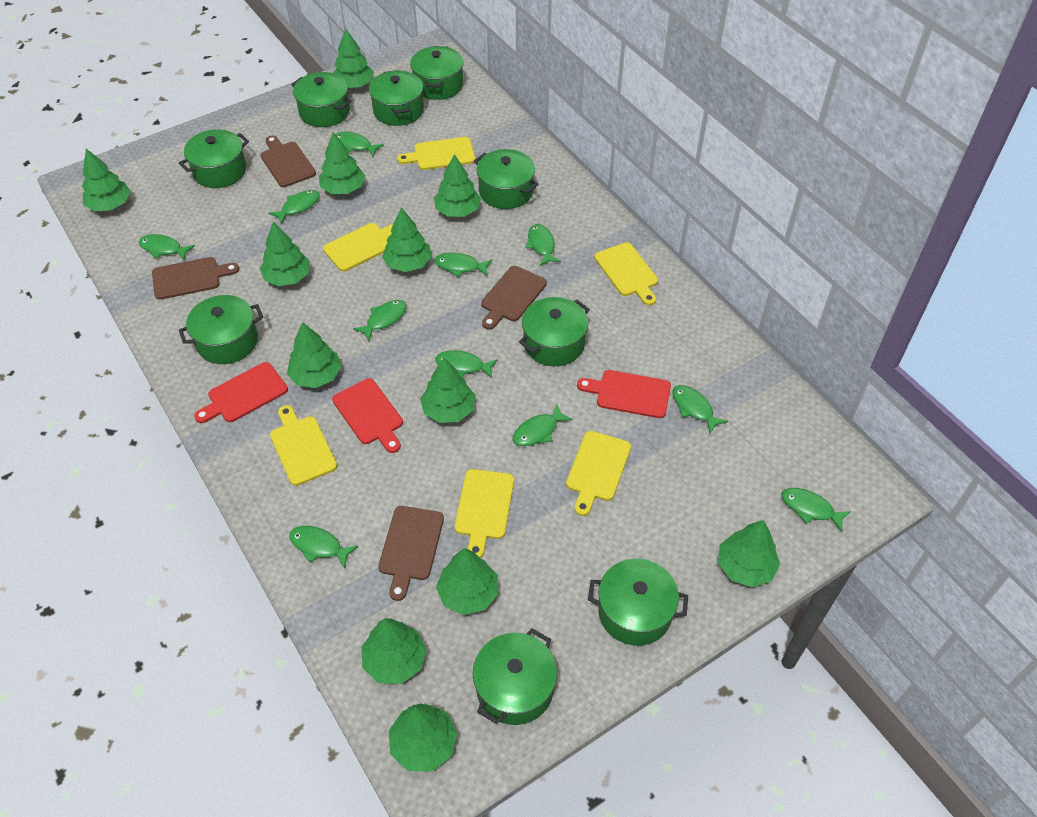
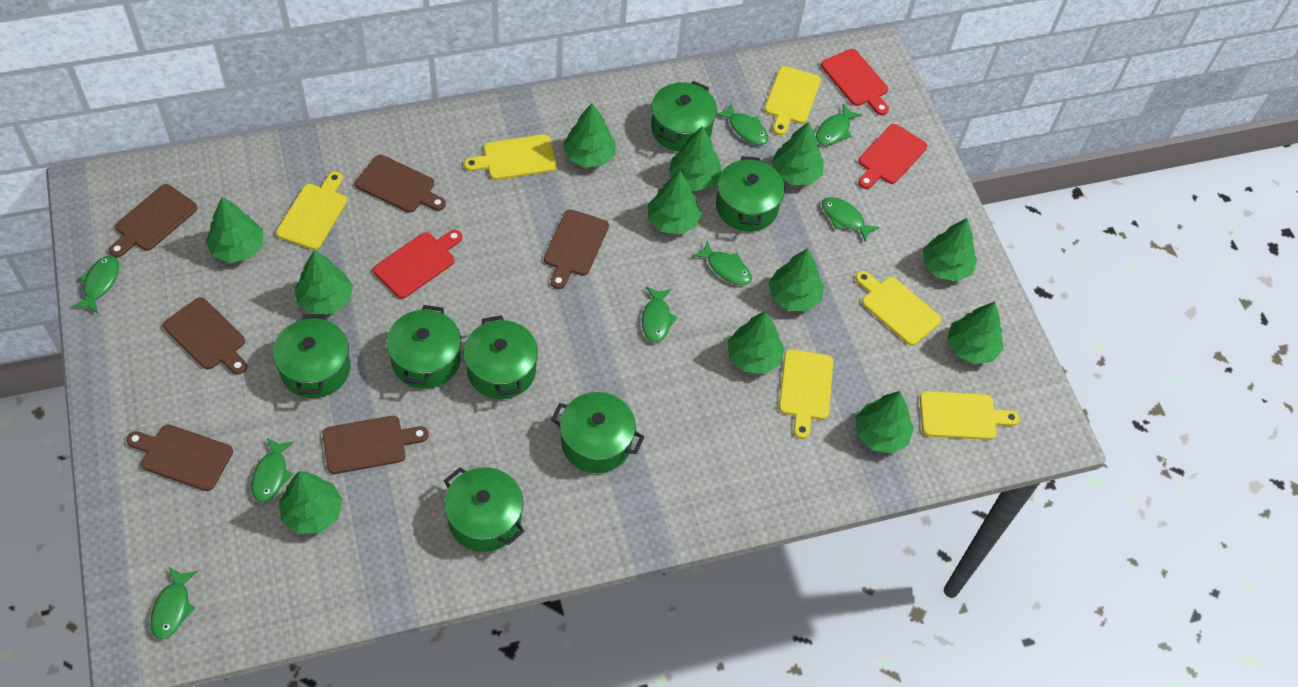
brown cutting board: [152,257,239,300] [261,136,316,187] [378,506,444,601] [481,266,547,330] = 4 -> [109,184,197,258] [126,424,233,491] [163,297,247,375] [323,416,429,474] [355,155,446,213] [544,209,609,289] = 6
green fish: [139,234,195,260] [269,190,320,224] [289,526,358,569] [336,132,384,157] [353,300,407,341] [434,252,492,277] [435,350,498,378] [513,404,573,446] [526,224,561,266] [672,385,728,433] [782,488,851,532] = 11 -> [72,256,119,313] [150,567,198,639] [251,438,294,503] [642,287,677,343] [692,240,752,285] [717,102,768,145] [816,103,862,145] [822,197,880,242] = 8
green pot: [179,129,249,188] [179,295,263,364] [291,72,352,127] [369,70,424,126] [410,46,463,100] [473,628,557,725] [474,149,539,209] [519,297,590,366] [588,559,688,646] = 9 -> [273,314,351,398] [386,305,461,389] [444,467,525,552] [464,315,538,399] [551,392,644,473] [651,81,717,152] [716,156,785,232] = 7

